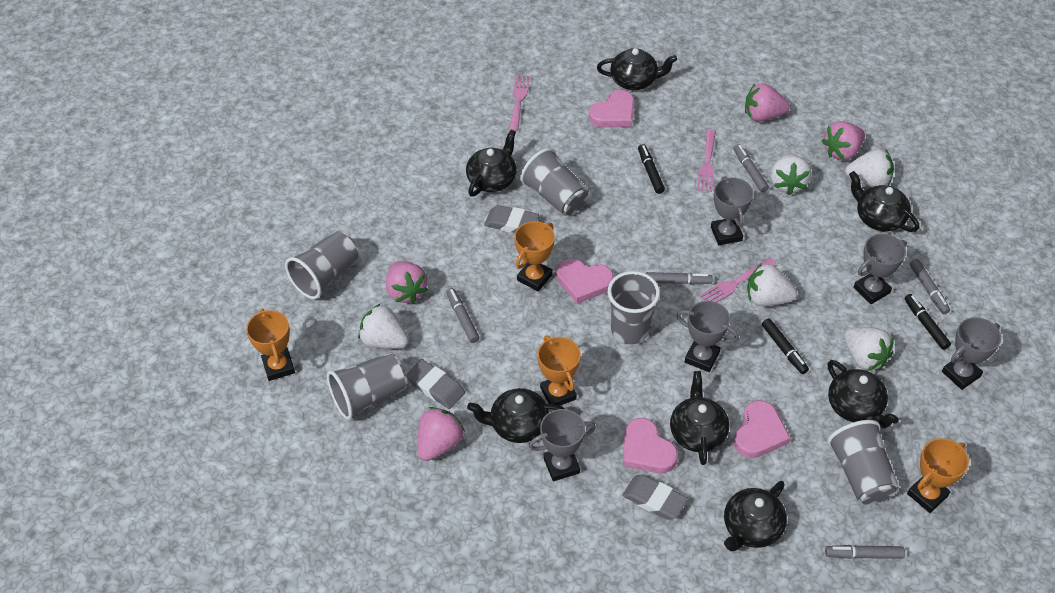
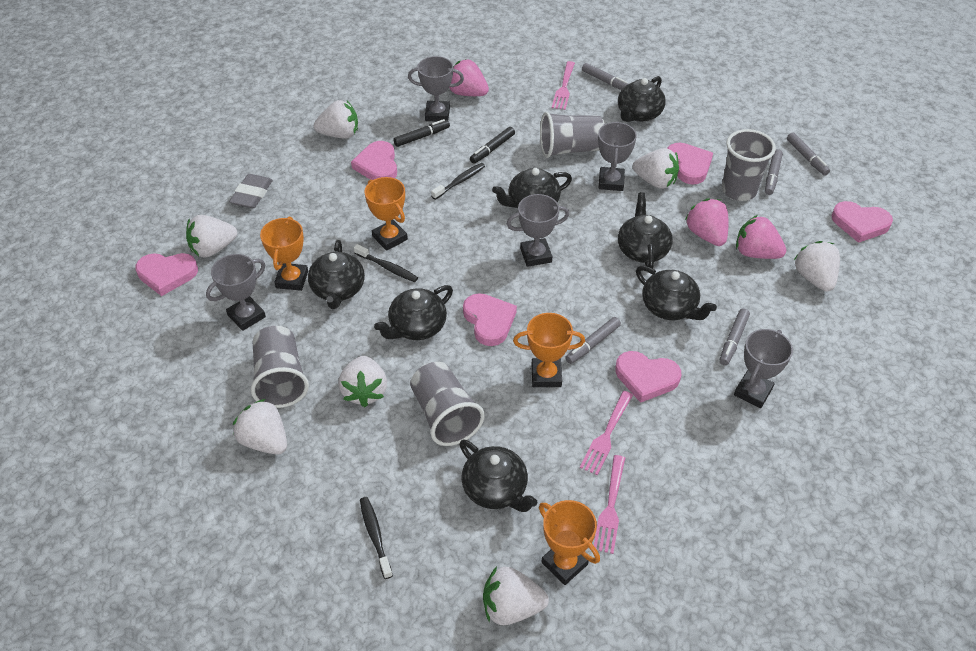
black marker: [638,144,665,194] [762,318,809,374] [904,294,951,350] = 3 -> [393,119,450,147] [470,127,515,164] = 2
black toothbrush: none = 0 -> [354,244,418,282] [360,497,393,579] [431,163,485,200] = 3
grey cup: [285,231,358,299] [327,353,407,420] [520,148,589,216] [608,271,660,344] [827,420,899,505] = 5 -> [251,326,309,408] [410,362,485,446] [540,112,605,158] [722,129,776,201] = 4
grey eraser: [406,359,465,409] [484,205,539,233] [622,474,688,520] = 3 -> [229,174,273,208] = 1
pink heart: [556,259,614,304] [589,90,634,128] [623,418,678,473] [734,400,790,458] = 4 -> [135,253,198,296] [351,141,397,180] [463,293,517,346] [615,351,681,403] [668,143,713,185] [831,201,893,243] = 6
pink strawberry: [386,261,428,304] [418,407,465,461] [745,83,790,121] [822,121,865,160] = 4 -> [449,59,489,96] [685,198,729,246] [736,215,786,259] = 3
white strawberry: [358,304,409,349] [747,263,797,306] [771,154,811,195] [844,327,894,371] [845,149,894,187] = 5 -> [186,215,237,258] [233,399,287,455] [314,100,358,139] [338,356,387,407] [483,567,549,625] [633,148,679,189] [794,241,840,291] = 7

